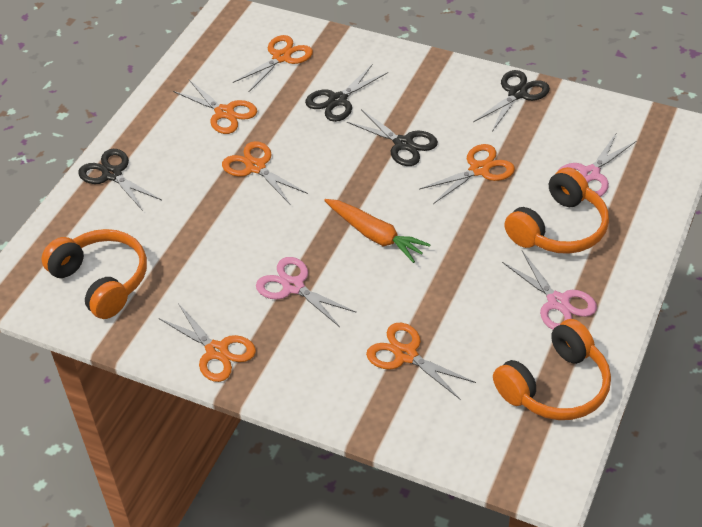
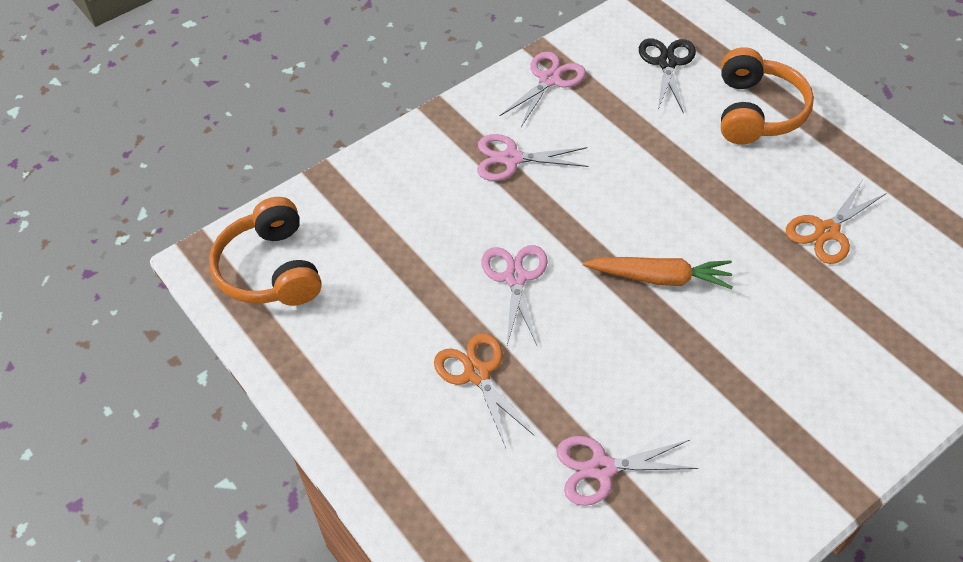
black scissors: [78,149,162,211] [305,64,388,122] [347,109,438,166] [473,70,550,132] = 4 -> [639,39,696,113] = 1
orange headphones: [41,229,147,319] [493,319,611,420] [504,167,609,254] = 3 -> [209,197,322,306] [721,47,814,144] = 2
orange scissors: [159,303,256,382] [173,80,257,134] [222,141,308,204] [233,35,313,93] [366,323,476,399] [420,144,515,204] = 6 -> [434,333,534,448] [786,181,887,264] = 2
pink scissors: [256,257,357,327] [502,251,597,330] [559,132,636,197] = 3 -> [477,134,589,181] [481,245,548,345] [499,52,586,127] [556,436,698,506] = 4

